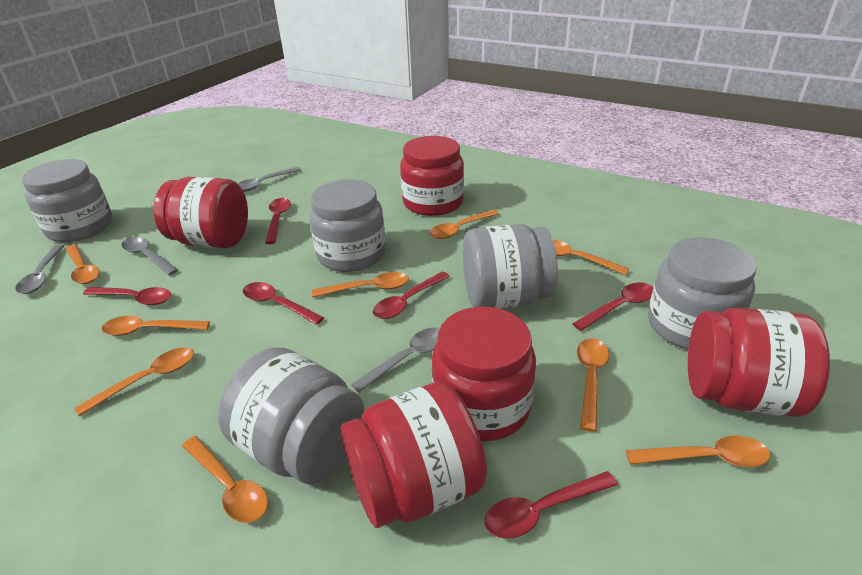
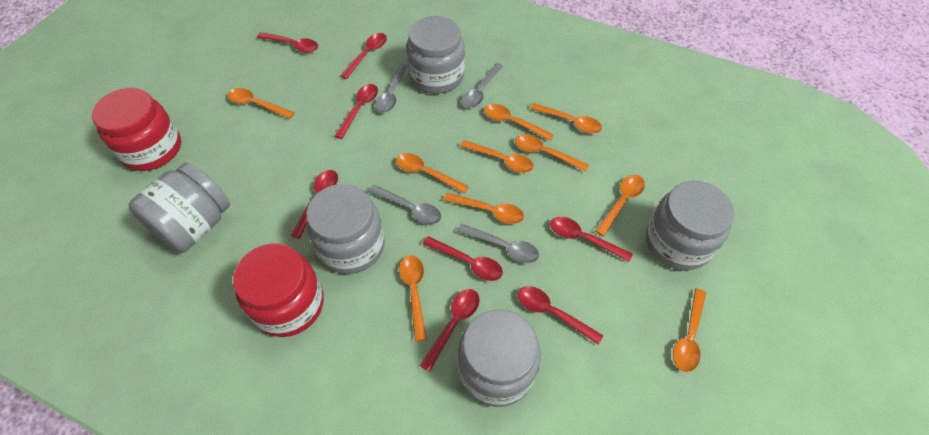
orange spoon: [65,244,99,284] [75,347,194,416] [102,316,210,336] [182,436,268,523] [312,272,409,297] [429,210,499,239] [553,240,629,275] [577,338,609,432] [626,435,770,467] = 9 -> [228,88,294,119] [396,153,469,193] [399,255,427,342] [443,193,524,224] [460,140,534,173] [484,104,554,141] [515,134,589,172] [530,103,602,134] [595,175,645,236] [673,288,706,372] = 10
red jar: [154,177,248,248] [340,382,487,528] [400,136,464,216] [432,307,536,441] [688,308,830,417] = 5 -> [92,88,181,171] [233,243,323,337] = 2
red spoon: [83,287,171,305] [243,282,324,325] [265,198,291,244] [373,272,450,319] [484,471,618,539] [572,283,653,331] = 6 -> [257,32,318,53] [290,170,338,239] [335,84,378,139] [340,33,387,79] [420,289,480,372] [423,236,503,281] [518,286,603,344] [550,217,633,262] = 8

